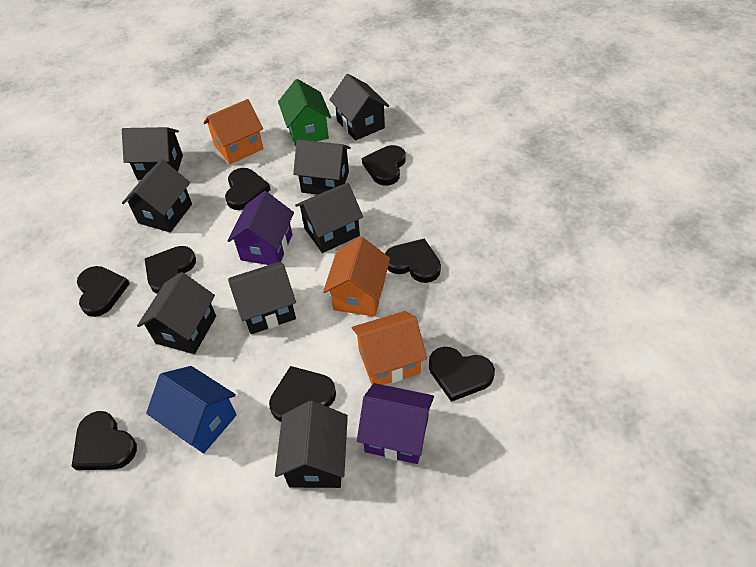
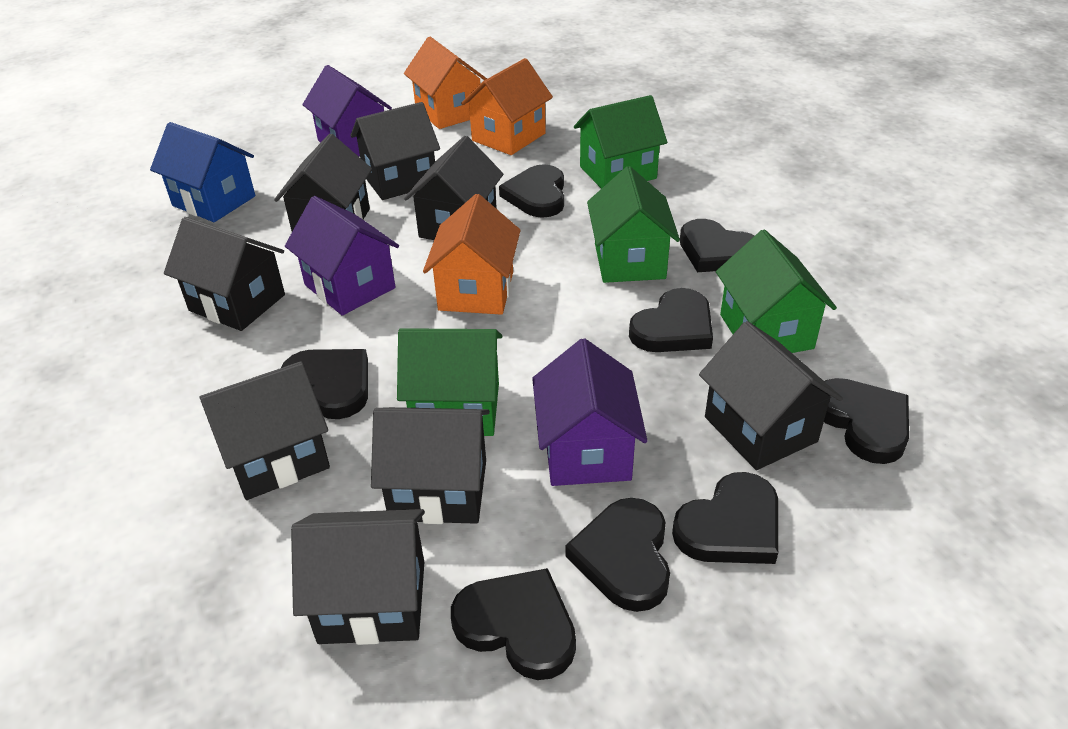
green house: [278,79,331,146] = 1 -> [397,328,502,436] [574,95,667,189] [587,166,680,283] [716,230,837,353] = 4
purple house: [228,191,294,265] [357,383,434,464] = 2 -> [285,196,399,315] [302,65,392,156] [532,338,648,486] = 3

